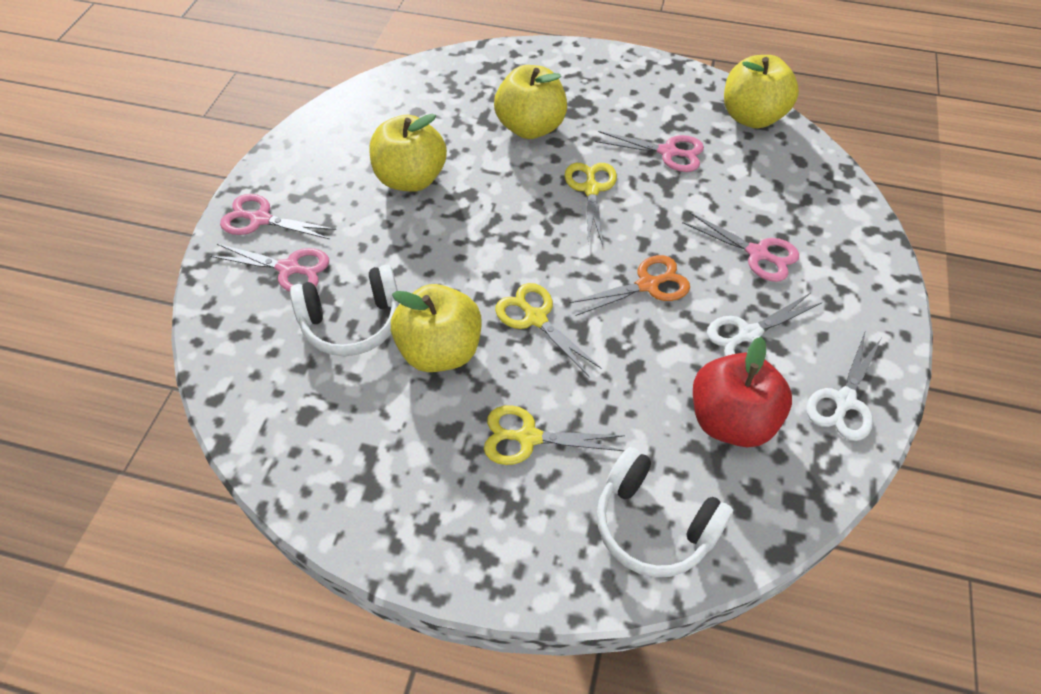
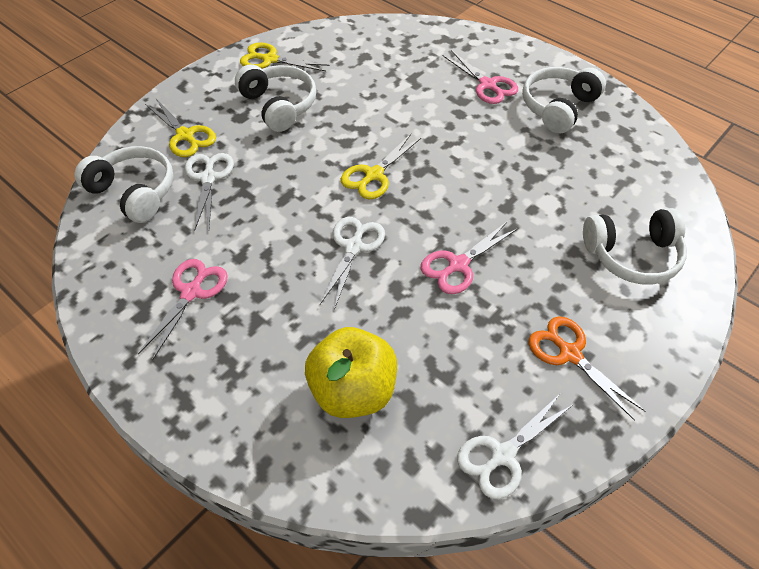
pink scissors: [210,244,329,292] [220,194,336,239] [595,131,704,172] [682,213,799,282] = 4 -> [138,259,228,361] [421,221,518,294] [443,50,518,104] = 3
red apple: [693,337,792,447] = 1 -> none = 0
white headphones: [290,265,399,356] [597,447,733,577] = 2 -> [74,146,174,223] [235,64,316,132] [522,67,606,134] [583,208,687,284] = 4
white scissors: [707,293,821,356] [806,333,881,441] = 2 -> [185,153,234,231] [320,217,385,310] [457,393,574,499] = 3
yellow apple: [369,113,447,191] [391,284,481,372] [494,65,567,139] [724,55,799,128] = 4 -> [305,327,397,418] = 1

